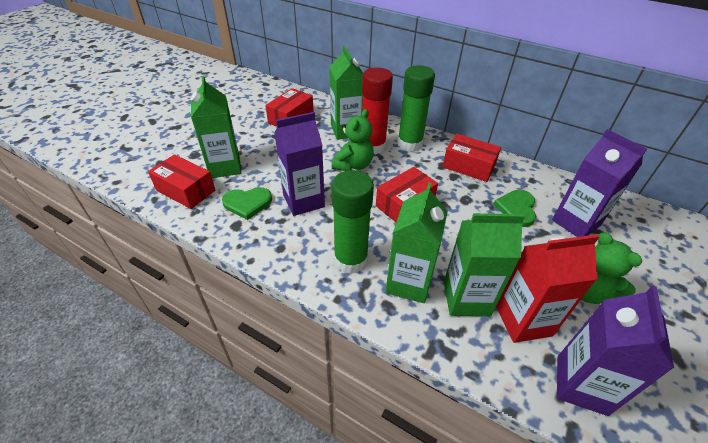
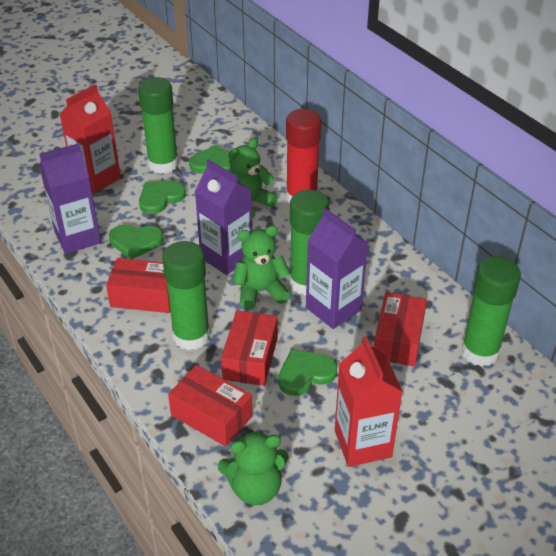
green carton: [191,75,241,178] [329,45,363,140] [385,182,448,303] [444,213,525,316] = 4 -> none = 0
green glue stick: [331,170,374,274] [397,65,435,152] = 2 -> [138,77,178,174] [162,241,210,351] [290,190,329,295] [461,256,521,366] = 4
green heart: [222,187,272,220] [493,190,536,227] = 2 -> [109,225,163,259] [139,181,186,214] [189,145,233,174] [278,349,338,396] = 4
green teddy bear: [332,109,374,171] [581,232,642,304] = 2 -> [218,430,289,505] [228,138,278,219] [233,226,291,309] = 3
red carton: [496,234,599,343] = 1 -> [59,84,121,194] [335,336,403,467] = 2

